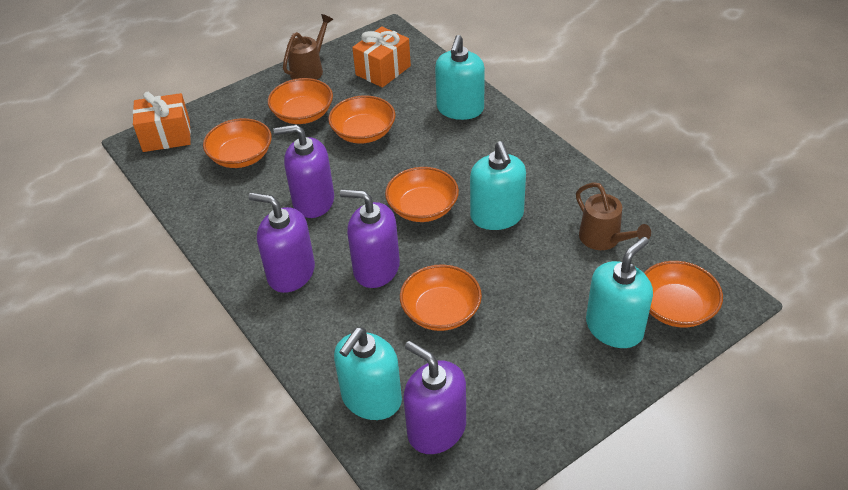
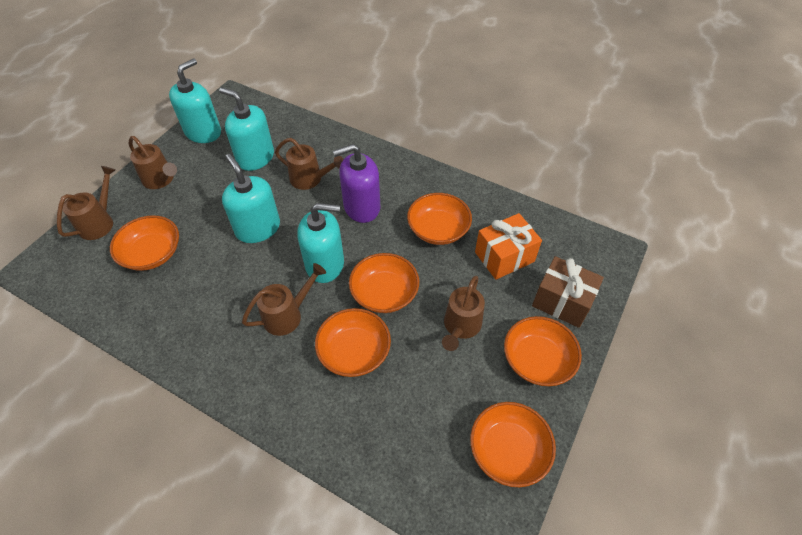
brown gift: none = 0 -> [532,256,604,328] = 1
brown watering can: [283,14,334,80] [576,182,651,250] = 2 -> [57,166,115,240] [129,136,177,189] [242,263,326,336] [275,138,344,190] [442,276,485,351] = 5
orange gift: [133,92,191,152] [352,26,411,88] = 2 -> [475,213,542,280] = 1
purple soap dispenser: [248,193,315,293] [273,124,334,218] [340,189,400,288] [404,341,466,454] = 4 -> [333,144,380,223] = 1

